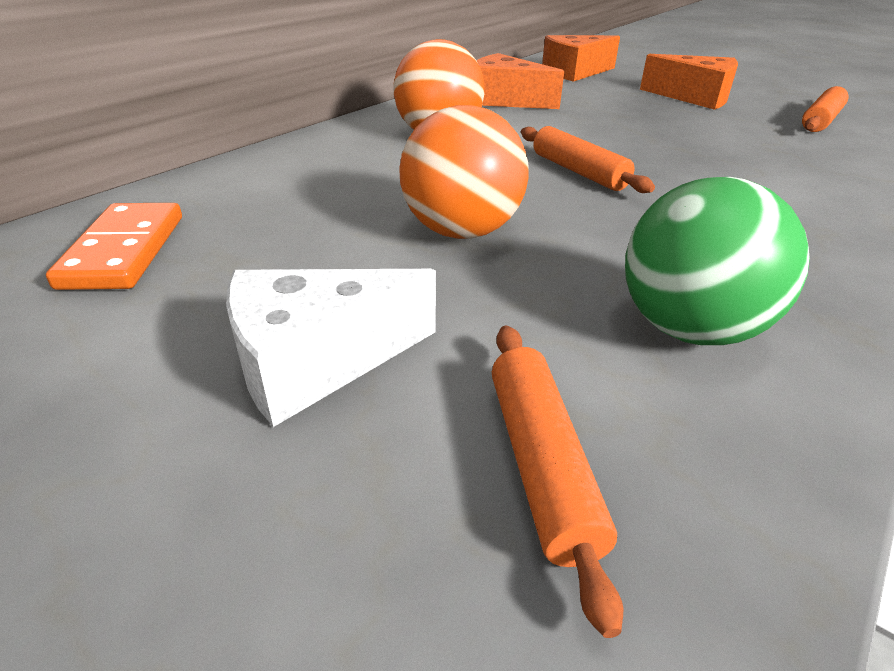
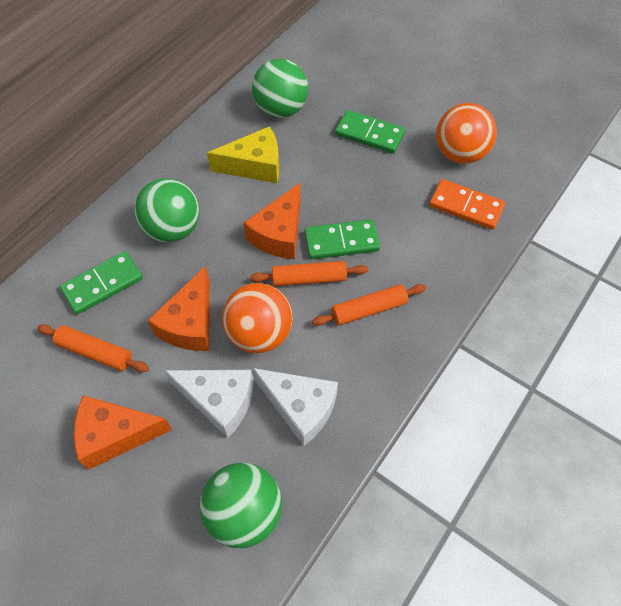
green ball: [625,177,810,345] = 1 -> [134,178,199,243] [200,463,282,548] [252,59,308,118] = 3
green domino: none = 0 -> [60,251,143,315] [305,219,380,259] [335,110,405,154] = 3
white cheese: [226,269,436,427] = 1 -> [164,370,254,438] [252,368,338,446] = 2
yellow cheese: none = 0 -> [207,126,279,183] = 1

